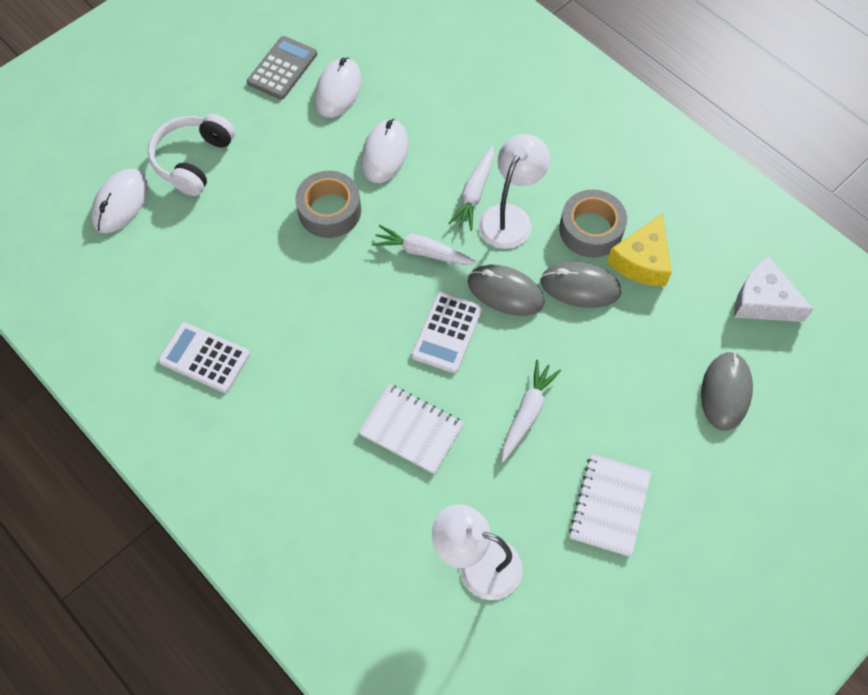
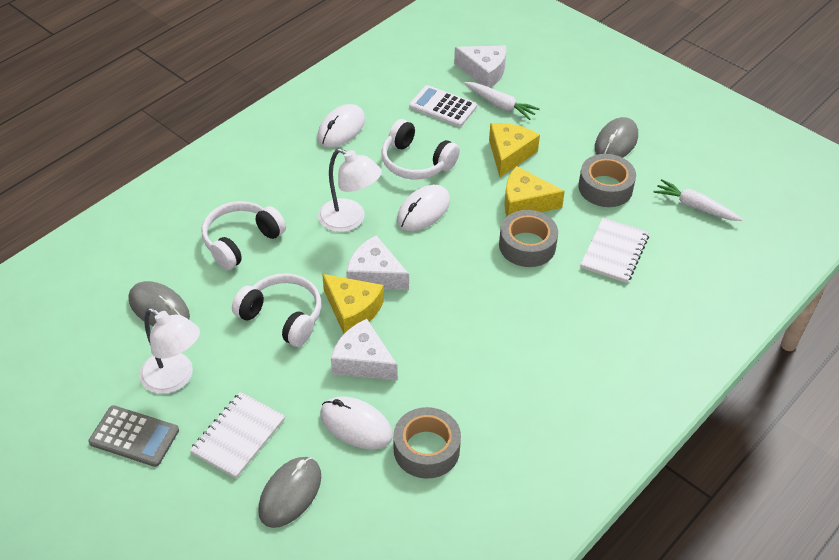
grey tape: [295,171,361,238] [559,190,627,258] = 2 -> [393,407,461,479] [499,210,558,267] [578,154,636,207] = 3
white calculator: [158,322,250,393] [411,292,482,373] = 2 -> [409,85,477,127] = 1
white carrot: [372,225,477,265] [448,145,494,231] [501,360,561,462] = 3 -> [464,82,540,120] [653,179,743,221] = 2
white cheese: [734,256,814,322] = 1 -> [331,319,398,381] [346,235,409,290] [454,45,506,88] = 3
white headphones: [148,114,235,196] = 1 -> [202,201,286,270] [232,273,322,347] [381,119,460,180] = 3
yellow cheese: [607,214,672,286] = 1 -> [322,274,384,334] [489,123,540,177] [504,166,565,216] = 3

